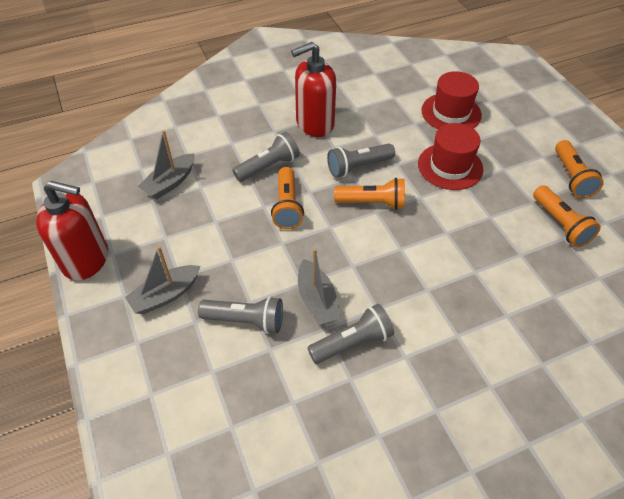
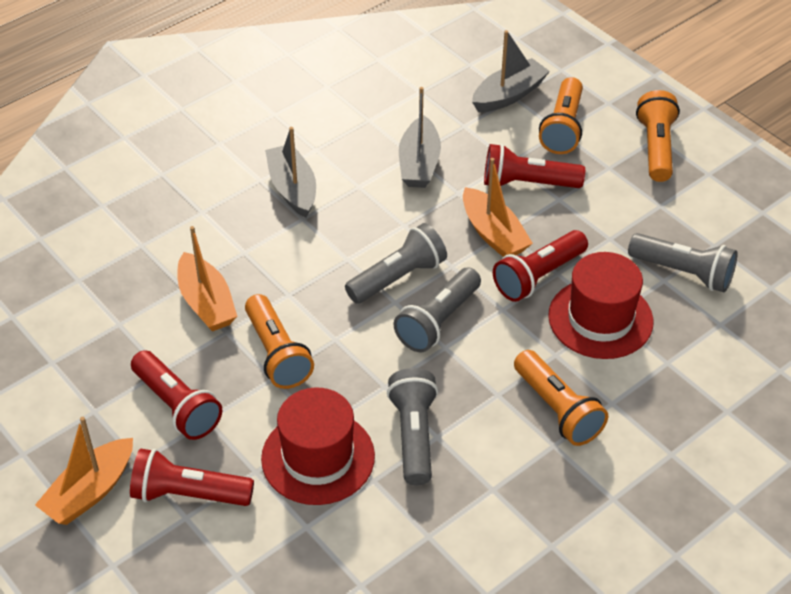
orange boat: none = 0 -> [35,417,133,525] [178,226,238,331] [463,158,533,257] = 3
red flashlight: none = 0 -> [130,448,254,506] [131,350,222,440] [484,144,585,188] [493,230,588,302] = 4
red soap dispenser: [36,181,108,281] [291,42,336,137] = 2 -> none = 0

